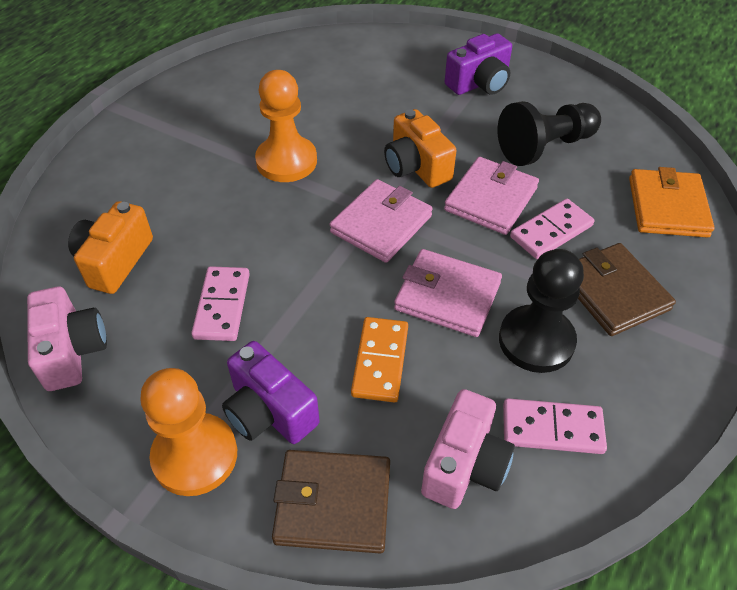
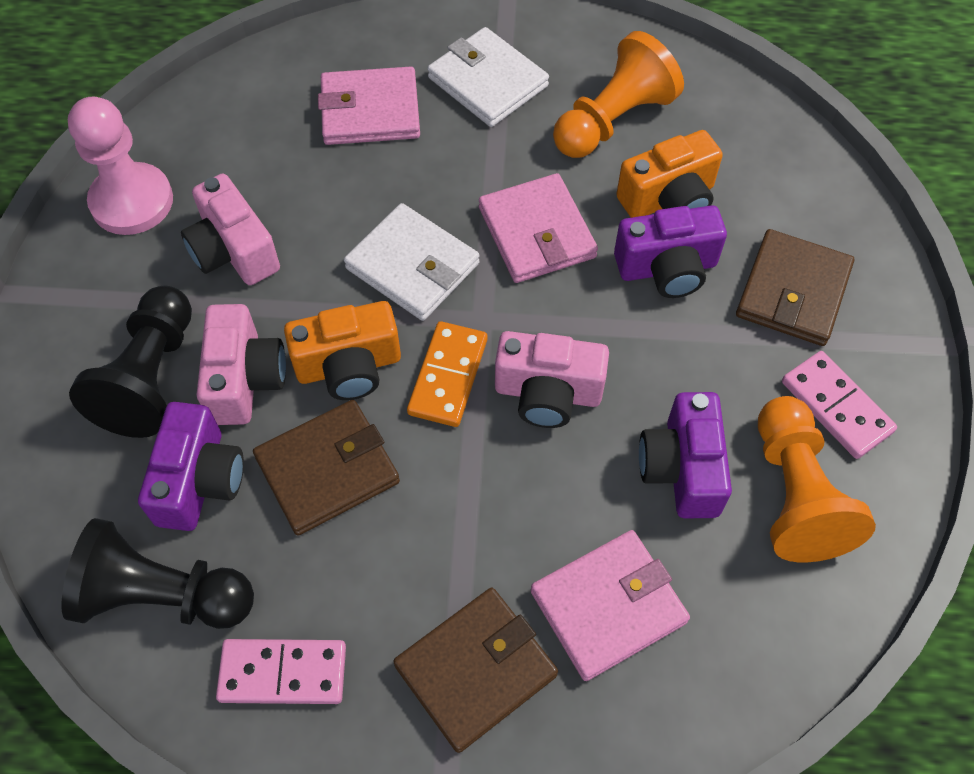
brown wallet: [272,450,390,553] [578,243,676,336] = 2 -> [253,400,400,535] [393,588,558,753] [736,229,854,346] = 3
orange wallet: [629,167,715,238] = 1 -> none = 0
pink camera: [27,286,107,391] [421,389,515,509] = 2 -> [181,174,280,285] [197,304,286,425] [495,331,609,428] = 3
pink domino: [191,266,250,341] [503,398,607,454] [510,199,594,259] = 3 -> [216,639,346,704] [782,351,897,459] = 2
pink pawn: none = 0 -> [68,97,173,235] = 1
purple camera: [222,341,320,444] [444,33,512,95] = 2 -> [138,402,244,531] [614,205,727,298] [639,392,732,519] = 3
white wallet: none = 0 -> [344,203,480,321] [428,27,549,127] = 2

